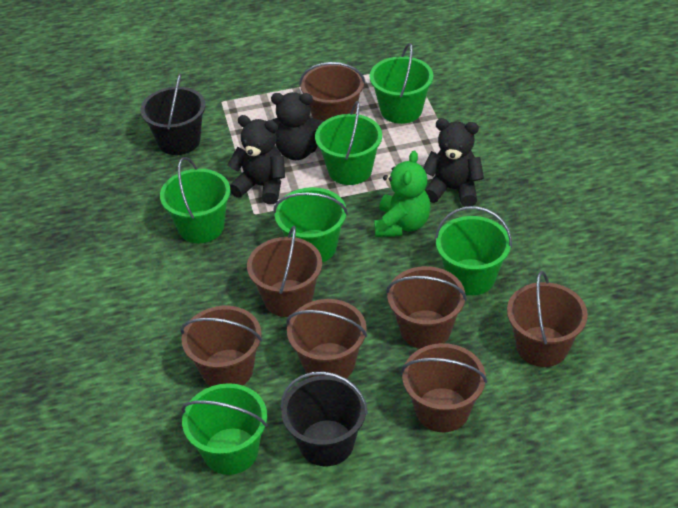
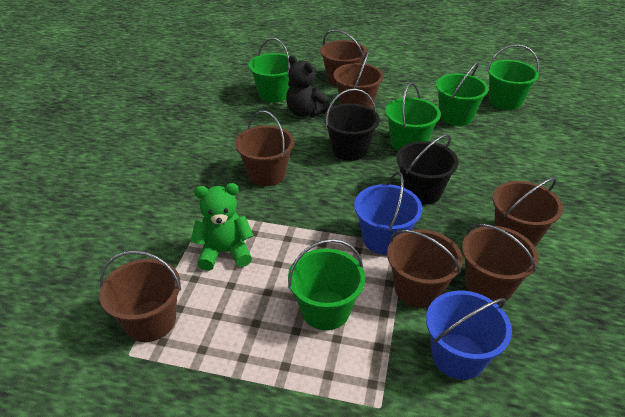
black teddy bear: [227,115,285,204] [271,92,324,160] [423,119,484,207] = 3 -> [286,55,330,117] = 1
blue bucket: none = 0 -> [354,172,422,255] [426,291,512,380] = 2
green bucket: [160,157,231,243] [181,383,267,475] [273,187,348,262] [315,101,382,185] [370,43,433,124] [435,206,512,295] = 6 -> [249,38,292,102] [288,239,365,330] [385,82,441,151] [436,62,489,126] [487,44,540,110] = 5

